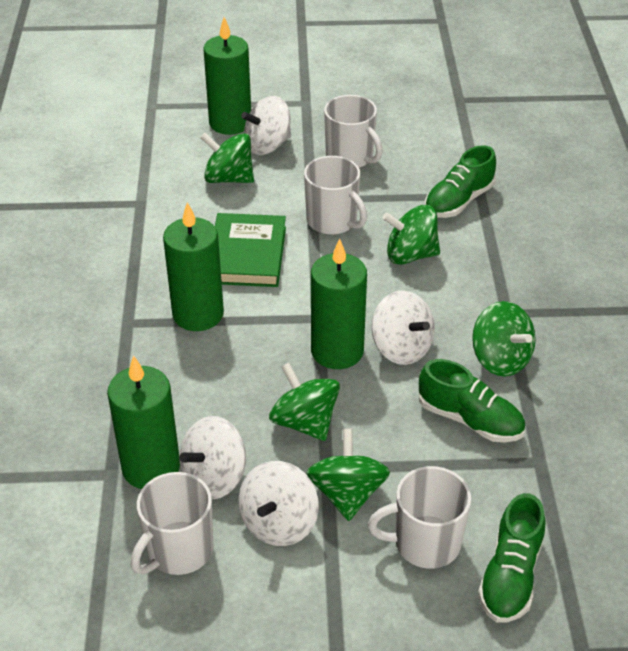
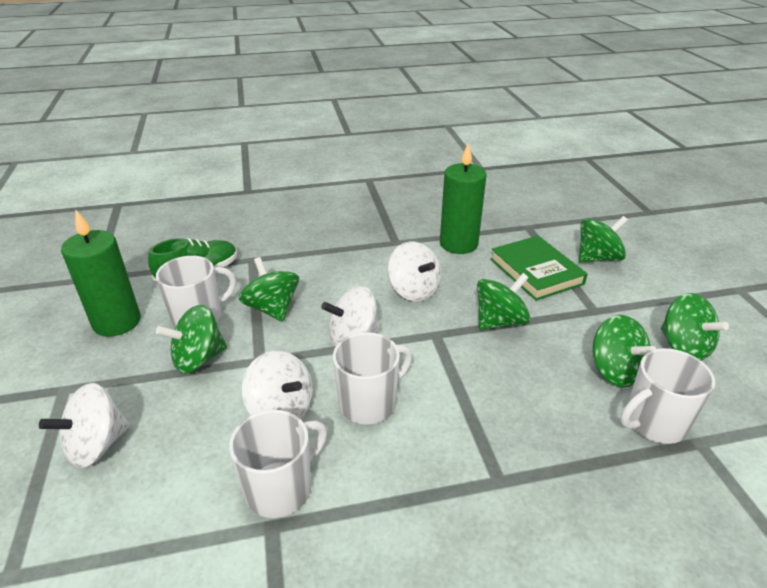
green candle: [107,355,180,489] [163,202,224,331] [203,17,251,135] [311,239,367,369] = 4 -> [61,210,141,337] [440,142,487,254] = 2
green shoe: [419,359,525,442] [425,145,496,218] [478,493,546,623] = 3 -> [148,238,237,281] = 1
green spinning top: [200,133,254,183] [269,363,340,441] [306,429,390,521] [383,205,440,265] [472,301,536,376] = 5 -> [156,305,227,374] [239,257,299,322] [477,273,531,330] [579,216,628,263] [592,315,656,387] [661,293,729,361] = 6

